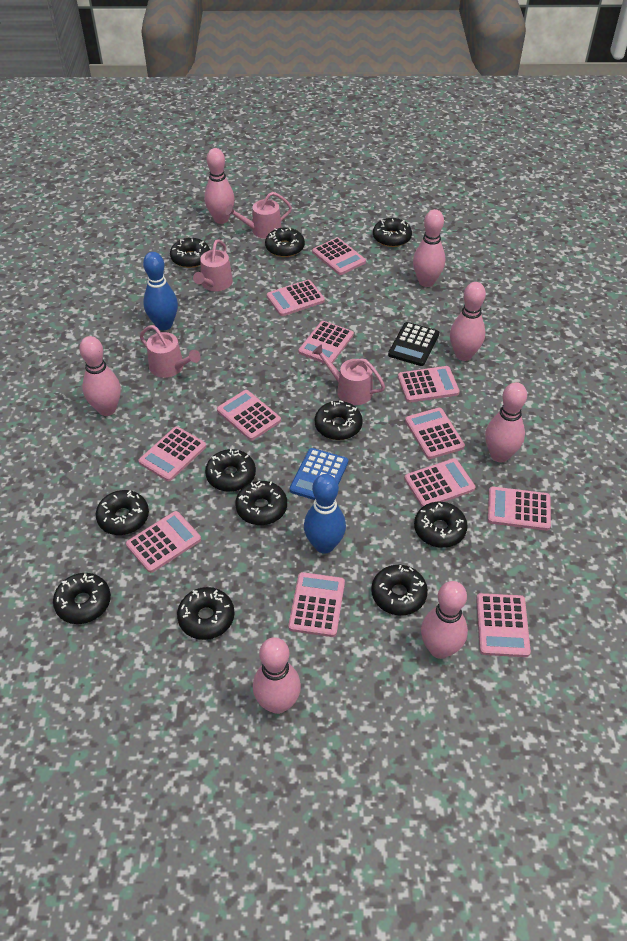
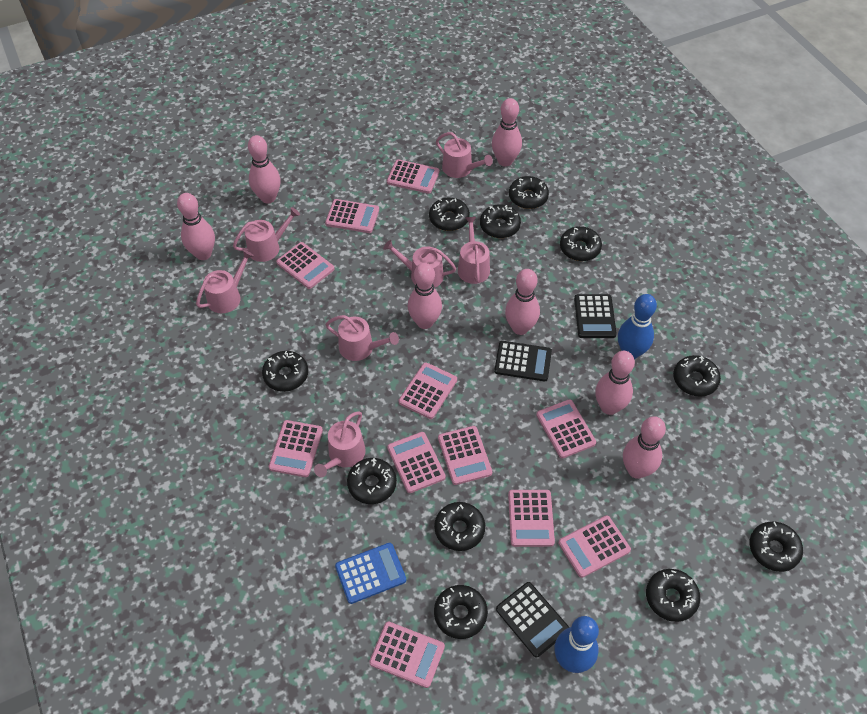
black calculator: [388,322,439,366] = 1 -> [494,341,552,382] [496,582,569,658] [574,294,617,338] = 3
pink calculator: [126,511,201,573] [138,426,206,481] [217,390,281,441] [267,280,325,316] [288,572,345,637] [298,321,354,364] [312,238,366,275] [398,366,460,403] [404,458,475,507] [405,408,465,459] [476,593,531,657] [488,486,551,531] = 12 -> [269,420,323,477] [276,242,334,289] [325,199,379,233] [369,621,445,688] [387,159,440,194] [387,432,446,493] [399,362,457,419] [438,426,492,485] [508,490,555,547] [536,399,596,458] [558,515,631,578] = 11
pink watering can: [140,325,201,378] [193,239,233,291] [226,192,292,239] [312,344,385,405] = 4 -> [196,250,254,313] [233,207,300,262] [314,411,366,477] [325,315,399,361] [383,240,456,288] [436,132,493,178] [458,217,490,284] = 7

